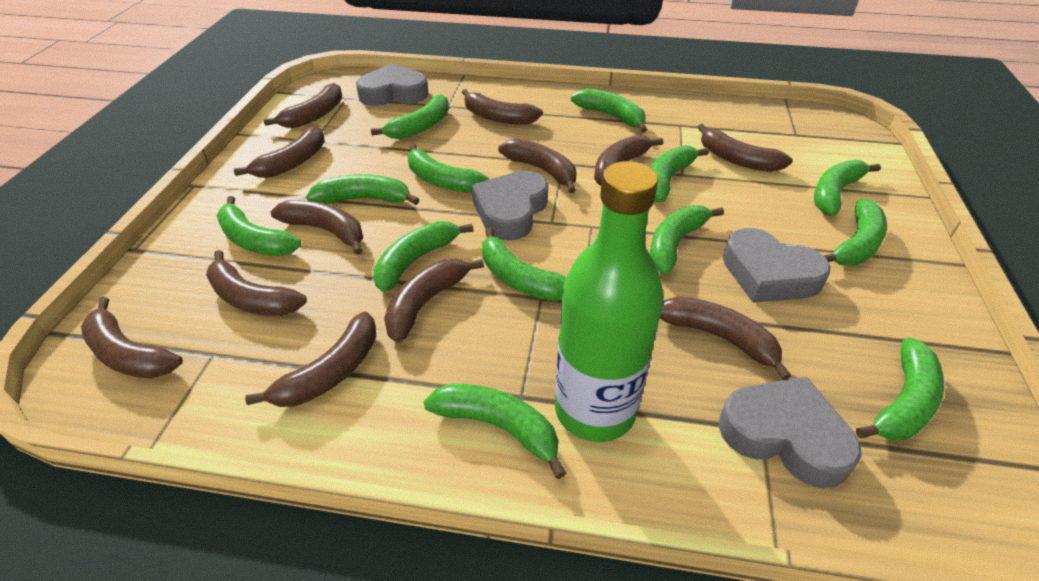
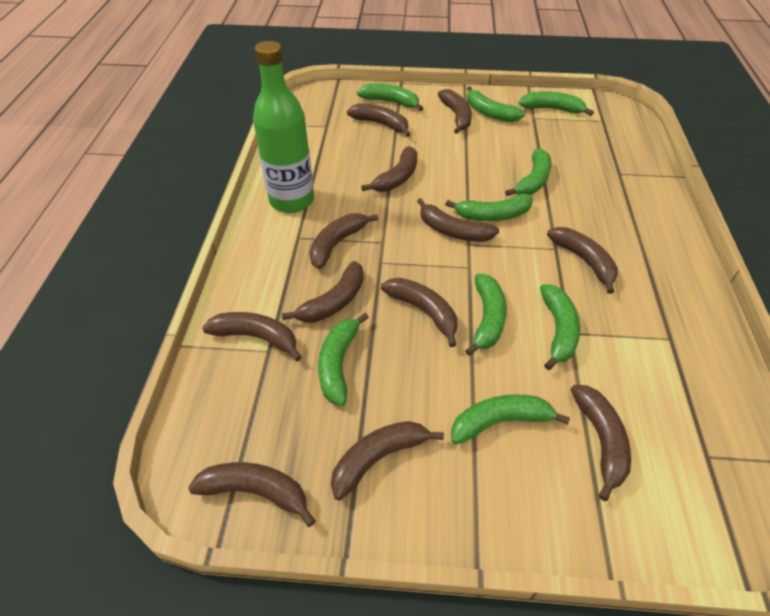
green banana: [217,196,301,256] [306,174,420,205] [371,94,449,139] [373,221,473,292] [408,144,489,193] [424,384,566,479] [482,228,566,301] [571,88,647,133] [649,205,724,274] [650,145,709,202] [814,160,881,216] [823,199,887,265] [856,337,944,441] = 13 -> [318,313,369,406] [357,83,423,111] [445,194,533,221] [451,394,570,445] [465,274,507,356] [467,86,525,122] [505,148,552,196] [518,91,594,116] [540,284,580,370] = 9
grey heart: [356,63,429,106] [472,171,548,240] [719,376,861,488] [723,228,831,303] = 4 -> none = 0

